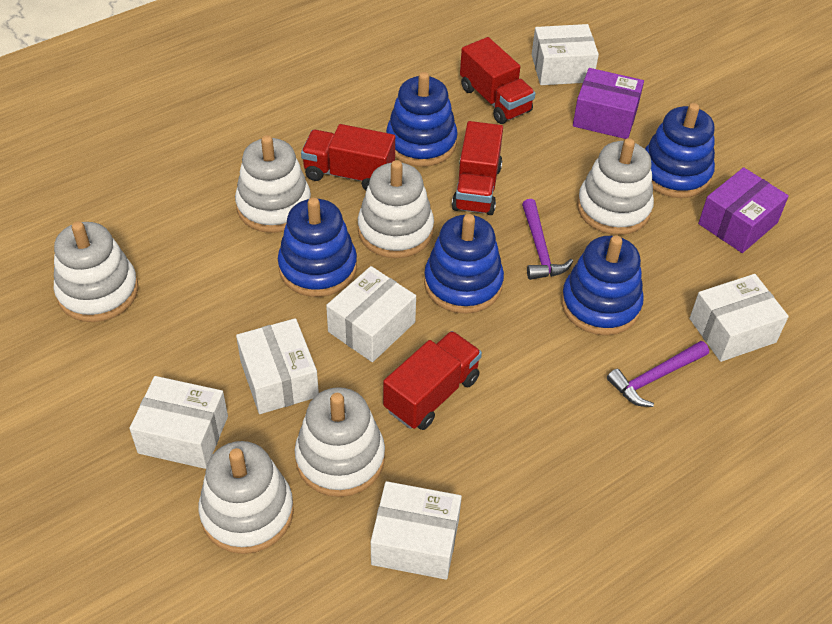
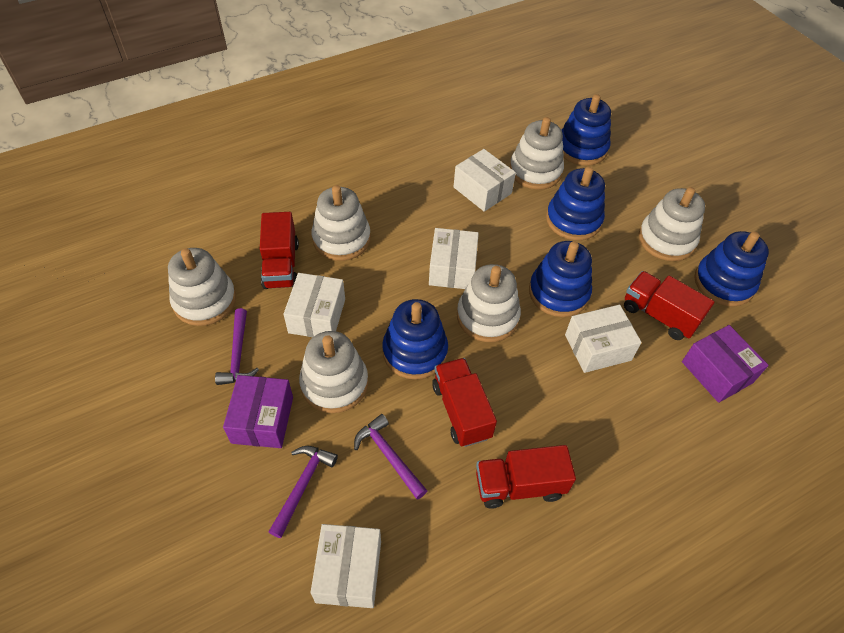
purple hammer: [522,199,573,280] [607,341,709,407] = 2 -> [215,308,259,385] [268,446,338,538] [354,414,428,500] = 3
white box: [130,376,228,469] [236,318,319,414] [326,266,416,362] [371,481,462,580] [532,24,599,85] [690,274,789,362] = 6 -> [284,273,345,337] [311,524,381,608] [429,228,479,289] [454,149,516,212] [565,305,642,373] = 5

